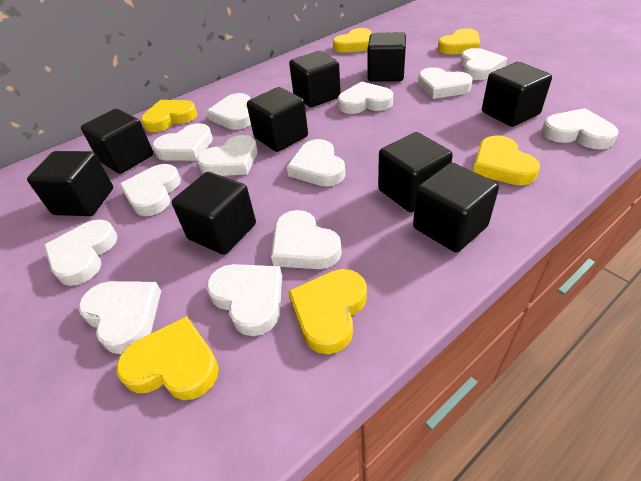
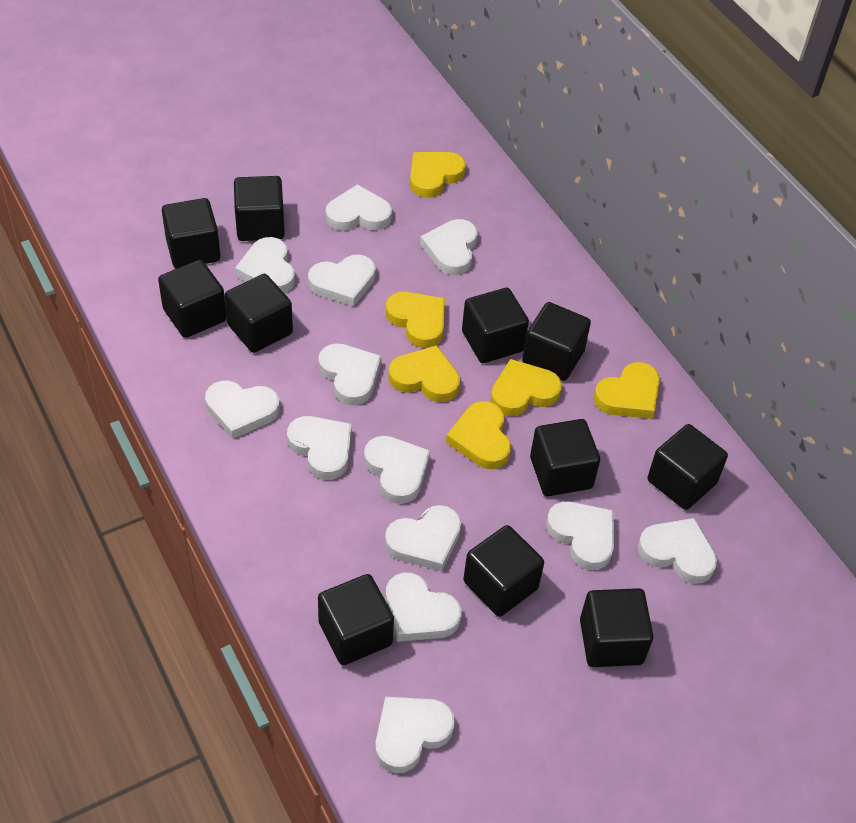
black cube: [27,151,113,216] [81,109,153,174] [172,172,256,255] [247,87,308,152] [289,51,341,107] [367,32,406,82] [378,132,453,212] [413,163,499,252] [482,62,552,127] = 9 -> [158,260,227,338] [162,198,220,269] [224,274,293,353] [234,176,285,241] [318,574,394,665] [462,288,529,363] [463,525,544,617] [522,302,591,381] [530,419,600,496] [580,588,654,667] [647,424,728,510] = 11

